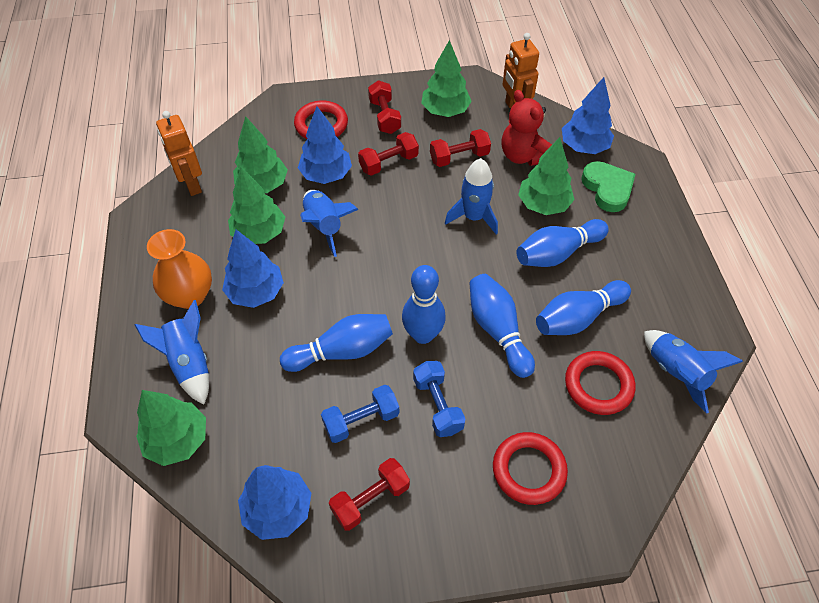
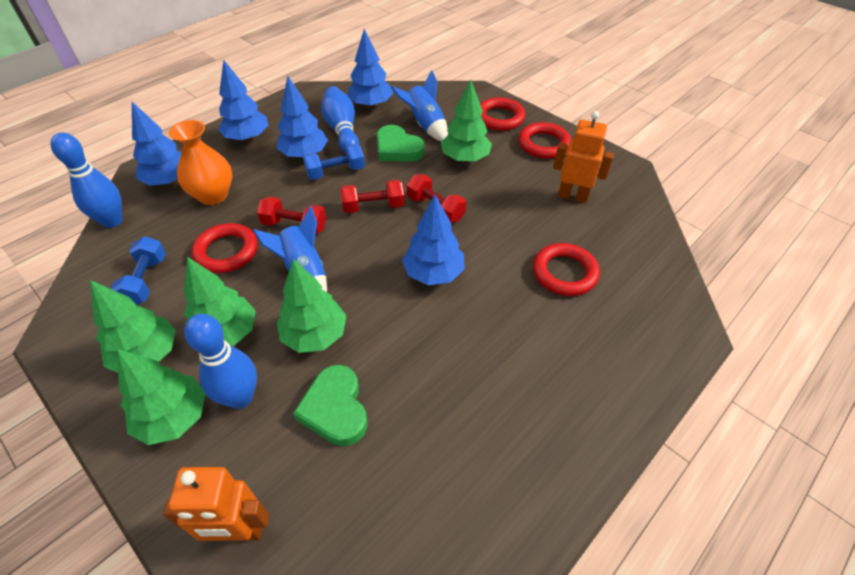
blue bowling pin: [280,314,393,372] [402,265,446,344] [469,274,535,378] [517,219,609,267] [536,280,631,335] = 5 -> [51,132,122,228] [184,314,257,409] [321,86,359,153] = 3
blue rocket: [135,300,209,404] [300,190,359,257] [445,158,498,234] [644,330,743,414] = 4 -> [253,206,327,292] [391,70,448,141] = 2
blue tree: [222,230,284,308] [238,465,311,540] [298,106,352,184] [562,77,614,154] = 4 -> [132,102,181,186] [218,60,269,142] [276,76,328,158] [347,29,393,108] [402,195,465,285] = 5
green heart: [581,161,635,212] = 1 -> [293,365,367,446] [377,125,425,162] = 2
red dumbbell: [329,458,410,531] [358,132,419,176] [368,80,401,134] [430,129,491,167] = 4 -> [257,197,326,234] [341,180,405,213] [407,174,466,222] = 3
red ring: [294,100,348,139] [493,432,568,505] [565,351,635,415] = 3 -> [192,223,258,273] [480,97,525,131] [518,122,571,159] [533,243,600,296] = 4
red teddy bear: [502,90,552,166] = 1 -> none = 0

